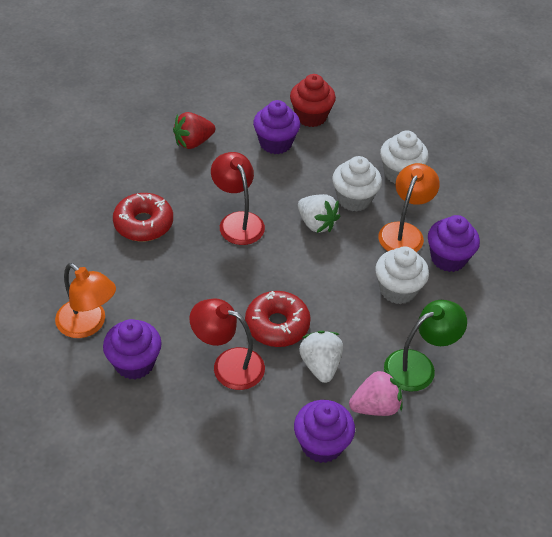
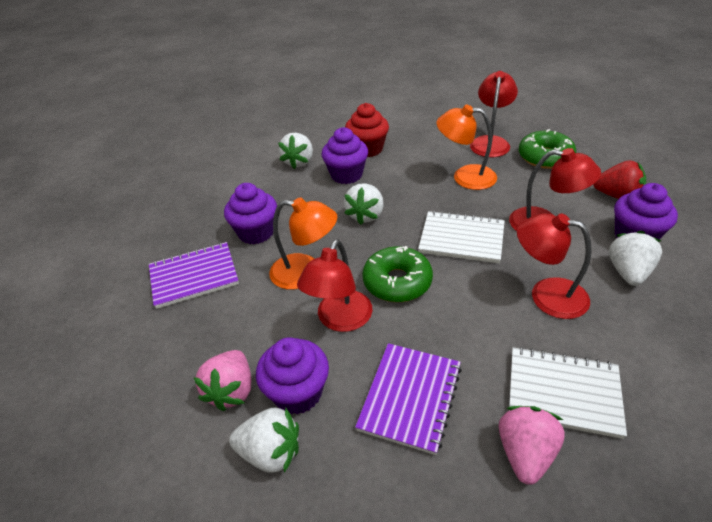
green donut: none = 0 -> [362,246,433,302] [519,129,576,169] = 2
green lamp: [384,300,467,392] = 1 -> none = 0
pink strawberry: [349,369,402,416] = 1 -> [193,350,251,411] [499,406,565,485] = 2
purple notebook: none = 0 -> [149,242,239,309] [355,343,462,455] = 2
red donut: [113,193,173,242] [245,291,311,347] = 2 -> none = 0
red lamp: [189,298,265,390] [211,152,265,245] = 2 -> [297,239,373,332] [470,71,518,157] [509,148,601,231] [517,213,592,319] = 4
white cupcake: [332,156,382,212] [375,247,429,304] [380,130,428,184] = 3 -> none = 0
white notebook: none = 0 -> [418,211,505,263] [509,347,627,439] = 2
white strawberry: [298,194,340,233] [299,331,343,383] = 2 -> [229,408,299,473] [278,133,313,169] [344,184,384,225] [609,231,662,286] = 4

